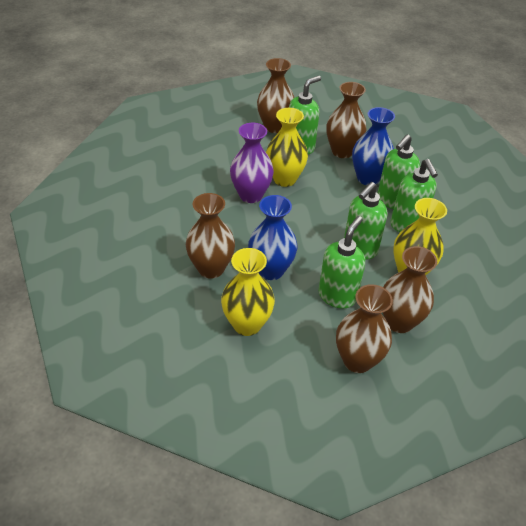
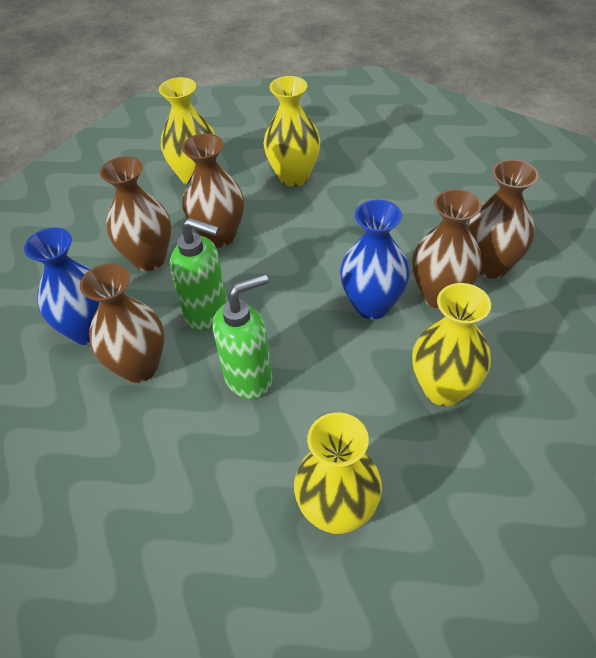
green soap dispenser: [289,76,321,154] [319,216,365,308] [344,182,387,259] [378,135,420,209] [391,159,438,232] = 5 -> [170,218,227,331] [213,274,273,399] = 2
purple vase: [230,123,274,203] = 1 -> none = 0
yellow vase: [221,248,275,336] [266,108,308,187] [393,198,447,275] = 3 -> [159,77,215,185] [264,76,320,187] [294,412,382,534] [412,283,491,406] = 4

